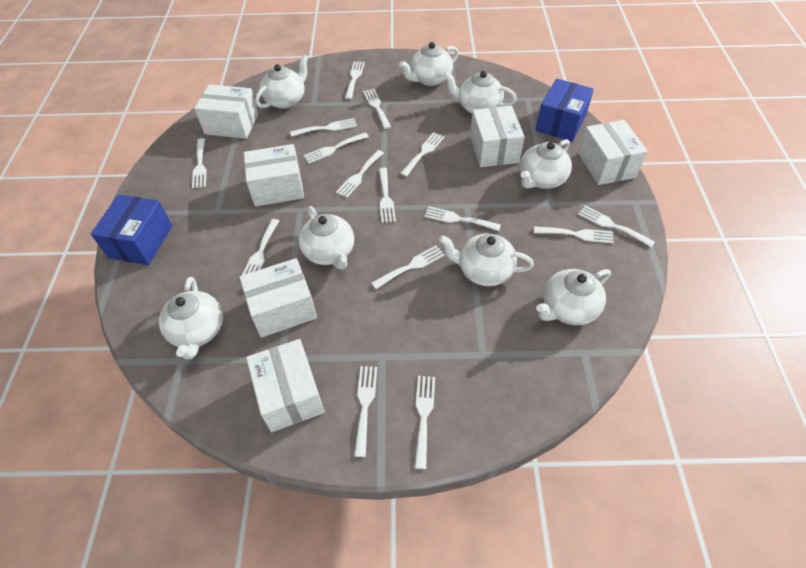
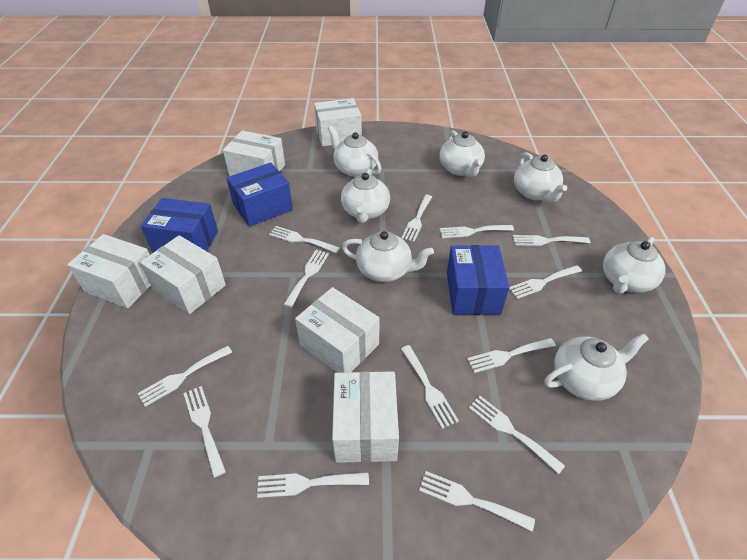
blue box: [91,194,172,265] [536,79,594,142] = 2 -> [141,198,218,253] [226,162,293,227] [447,245,509,315] = 3
white fork: [192,138,207,189] [241,219,279,276] [290,118,357,137] [304,132,369,164] [336,150,384,198] [345,61,365,99] [354,366,377,457] [363,89,391,129] [371,245,445,289] [379,168,396,223] [400,132,444,177] [415,376,435,469] [424,206,501,231] [534,227,614,243] [578,206,655,247] = 15 -> [138,346,232,407] [183,386,226,478] [257,472,369,498] [269,226,340,253] [283,250,329,308] [401,195,432,242] [401,345,459,429] [419,471,535,532] [440,225,514,238] [467,338,556,373] [469,396,565,474] [509,265,582,299] [513,235,590,246] = 13
white teapot: [159,277,223,360] [255,54,309,109] [298,206,354,270] [399,42,459,86] [439,233,534,286] [444,71,517,114] [520,139,572,189] [536,269,611,325] = 8 -> [328,125,382,177] [341,169,390,223] [342,231,434,282] [440,131,485,177] [514,152,567,202] [544,333,649,401] [603,237,666,294] = 7

